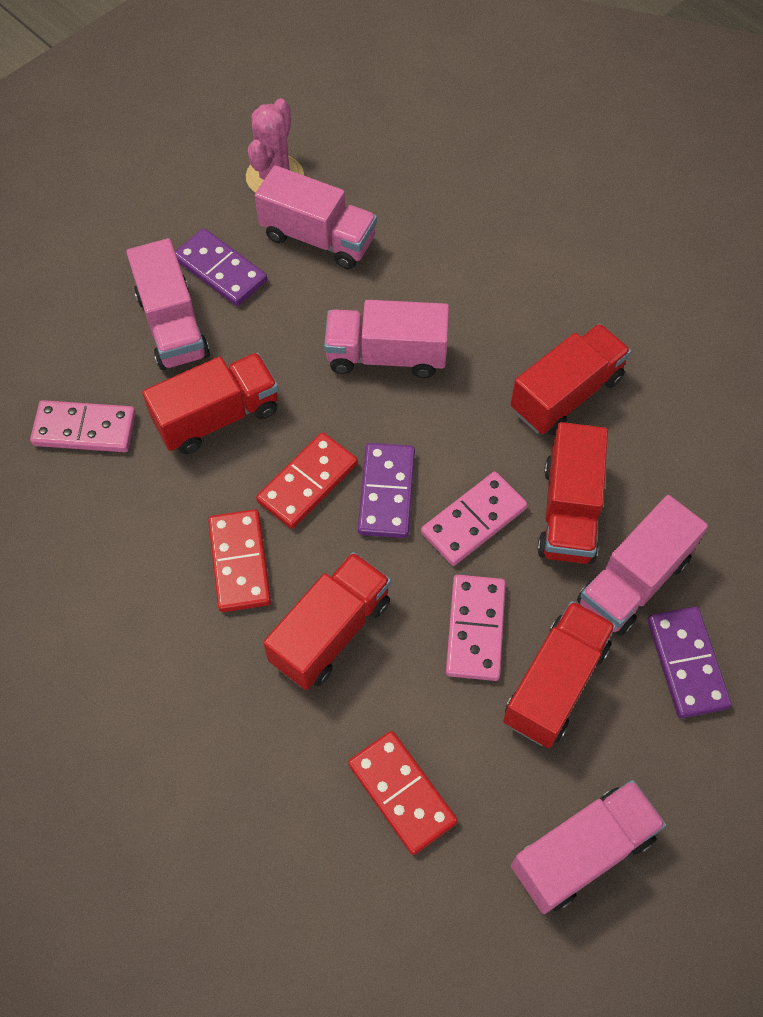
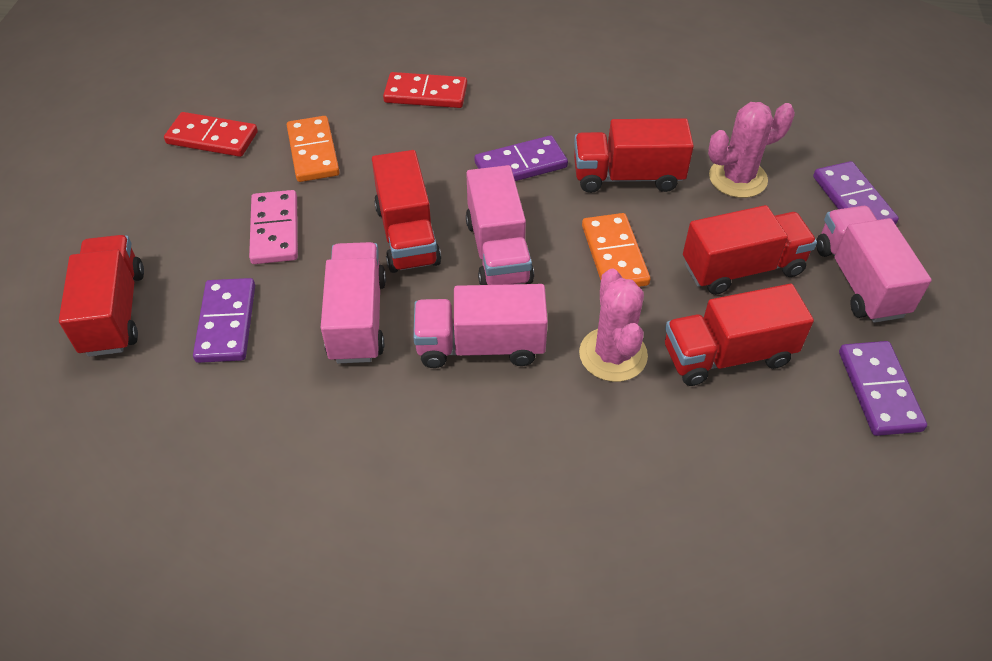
orange domino: none = 0 -> [287,116,340,182] [582,213,650,287] = 2
pink cactus: [246,98,304,193] = 1 -> [579,268,648,382] [708,102,795,198] = 2
pink domino: [30,400,136,452] [421,472,528,566] [446,575,506,681] = 3 -> [249,190,298,264] = 1
pink truck: [126,238,210,370] [255,165,377,269] [324,300,449,378] [511,780,666,914] [577,495,708,636] = 5 -> [321,242,386,363] [413,284,548,368] [466,165,534,285] [816,206,932,323] = 4
purple domino: [175,228,267,306] [358,443,415,538] [647,607,732,718] = 3 -> [193,278,255,363] [474,135,568,181] [813,161,899,224] [839,341,927,436] = 4
red domino: [208,509,271,612] [256,432,358,529] [348,731,458,855] = 3 -> [164,112,258,157] [383,72,467,108] = 2

